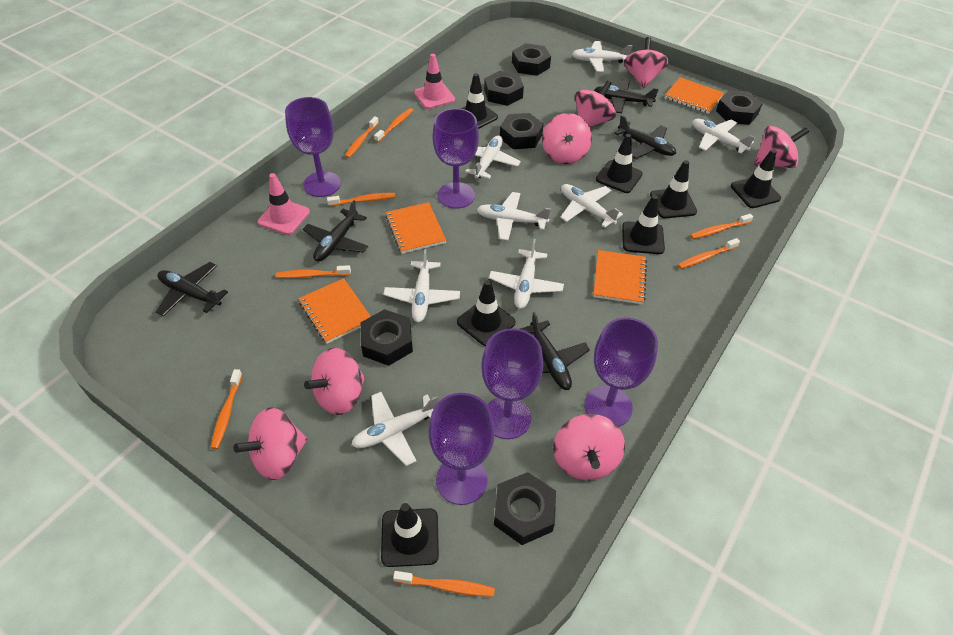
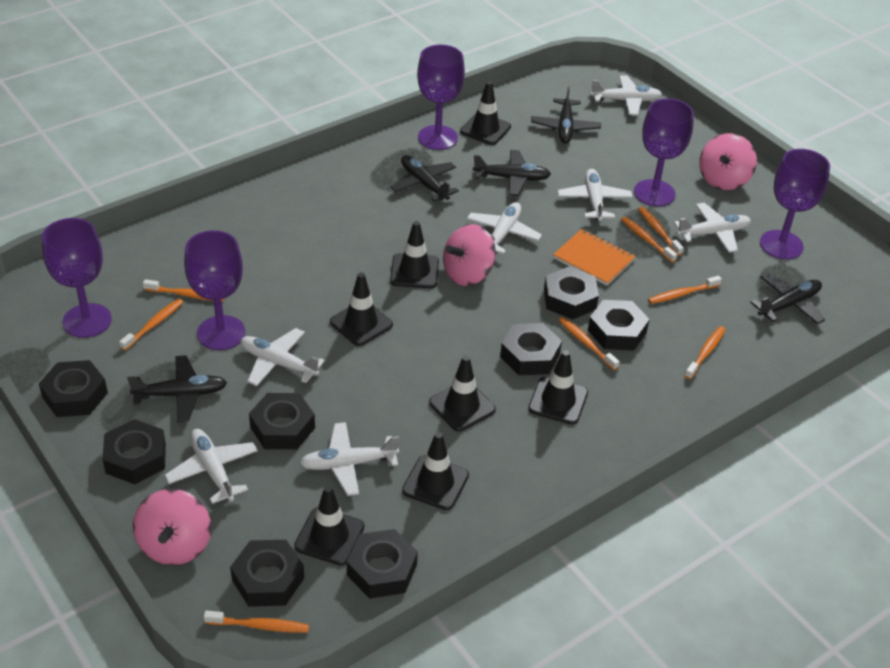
black nut: [360,309,413,366] [484,71,524,106] [494,472,556,545] [500,113,544,149] [512,43,551,76] [716,90,763,125] = 6 -> [39,360,108,417] [103,419,166,484] [230,540,304,607] [249,393,315,449] [347,529,418,598] [500,323,562,375] [544,266,599,319] [588,300,650,351] = 8
orange notebook: [298,278,371,344] [385,202,446,254] [593,250,647,304] [665,77,724,114] = 4 -> [553,229,636,286] = 1
pink spinning top: [234,408,308,480] [304,348,365,415] [542,113,592,164] [553,414,625,480] [575,81,616,127] [624,37,669,88] [754,126,809,168] = 7 -> [133,489,211,565] [443,224,496,286] [699,133,757,190] = 3
pink traffic cone: [258,173,310,235] [414,54,455,109] = 2 -> none = 0
white plane: [351,392,438,466] [383,249,460,322] [465,135,521,179] [477,192,551,241] [489,239,564,309] [560,184,623,227] [572,41,633,72] [692,119,755,154] = 8 -> [164,429,258,504] [240,328,325,386] [300,422,399,496] [467,202,542,254] [558,169,633,221] [590,75,662,115] [674,203,751,252] = 7

